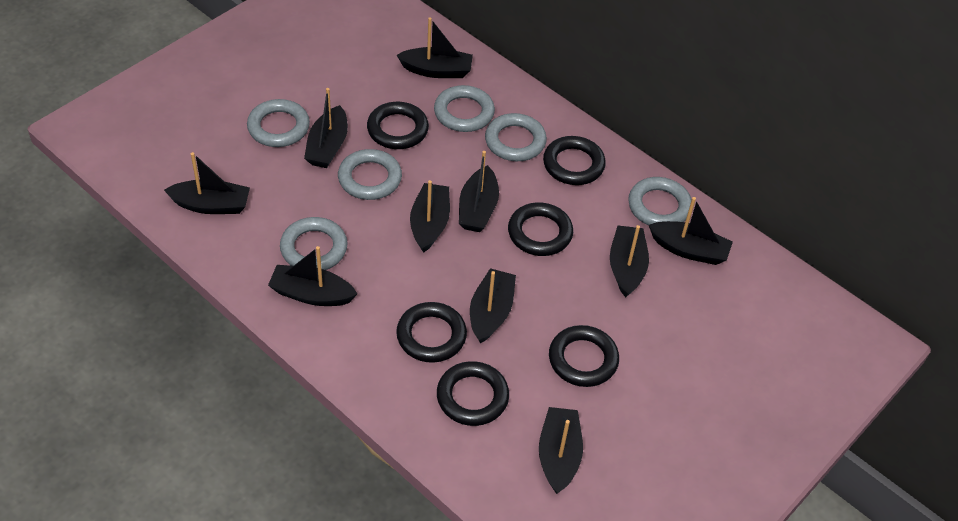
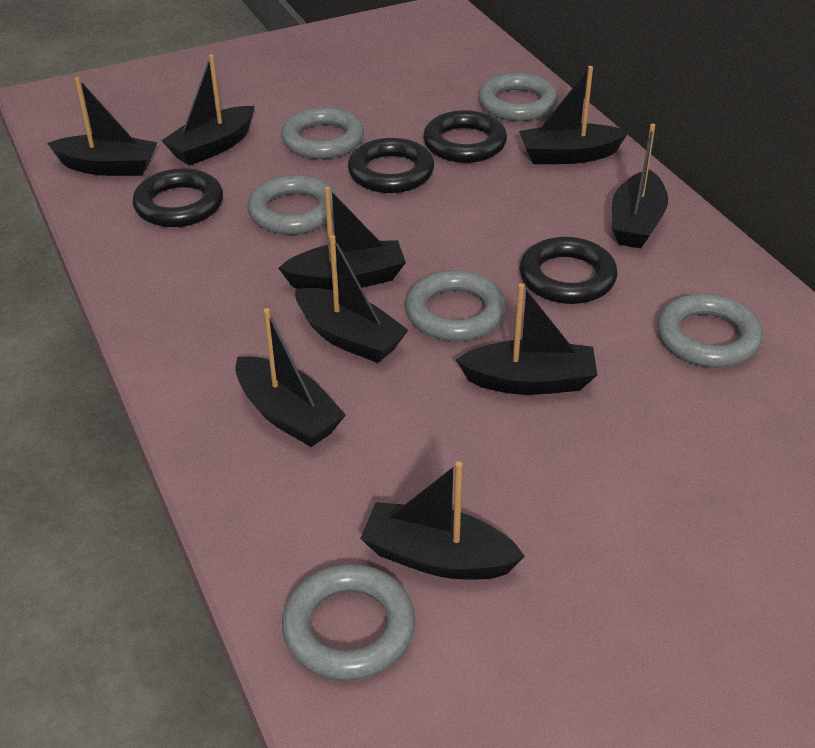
black boat: [164,152,250,214] [268,246,357,306] [304,88,348,168] [397,17,473,78] [410,180,450,253] [459,151,499,232] [470,268,516,343] [539,407,583,494] [610,225,649,297] [649,197,733,265] = 10 -> [47,77,157,176] [161,54,255,166] [235,308,346,447] [279,187,406,290] [295,235,408,363] [360,461,525,579] [456,283,597,395] [519,66,628,164] [612,123,668,248] = 9
black ring: [367,102,429,149] [396,302,467,363] [437,361,509,426] [508,202,573,256] [543,136,606,185] [549,325,619,387] = 6 -> [133,168,223,227] [348,138,434,193] [423,110,507,163] [520,237,618,304] = 4

